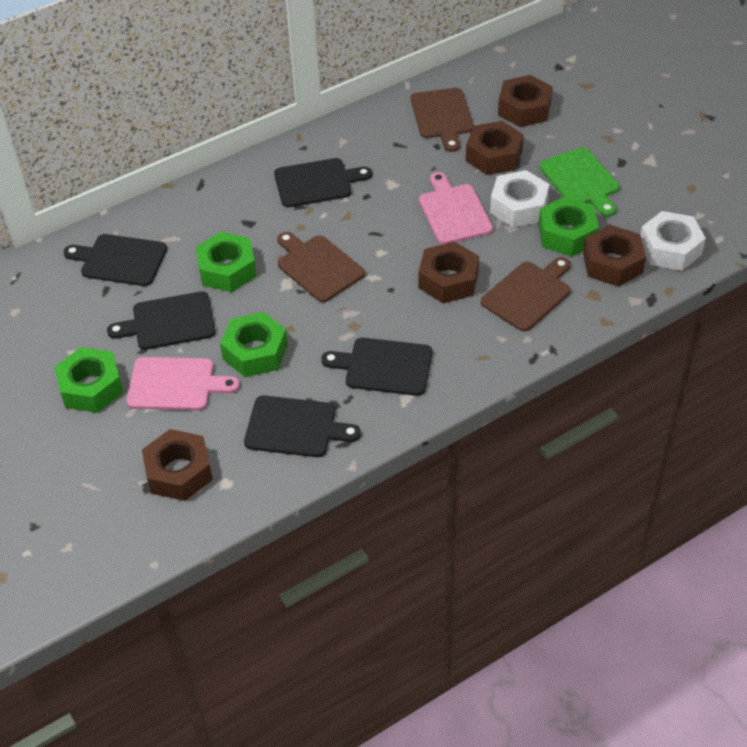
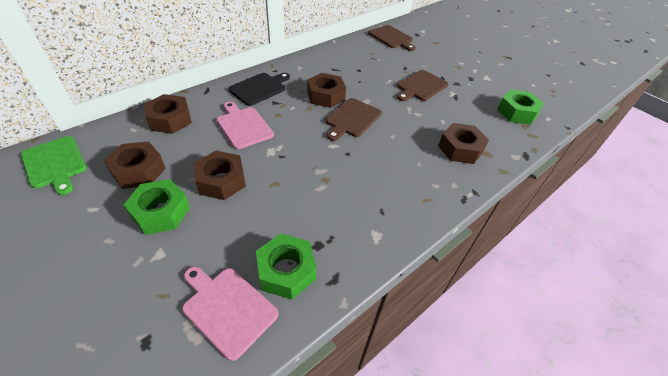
black cutting board: [64,234,167,286] [107,291,216,350] [244,395,361,457] [274,158,372,207] [321,338,432,396] = 5 -> [228,73,290,106] = 1
green nut: [55,347,124,413] [196,232,257,292] [220,312,288,377] [538,196,599,257] = 4 -> [124,179,190,235] [256,234,316,300] [497,89,544,125] = 3
white nut: [490,170,549,228] [640,211,706,271] = 2 -> none = 0

